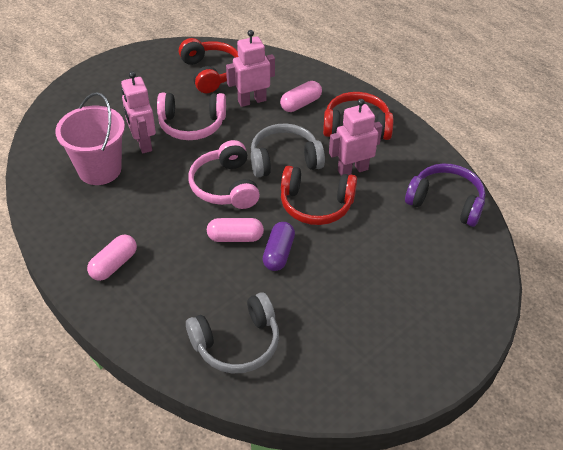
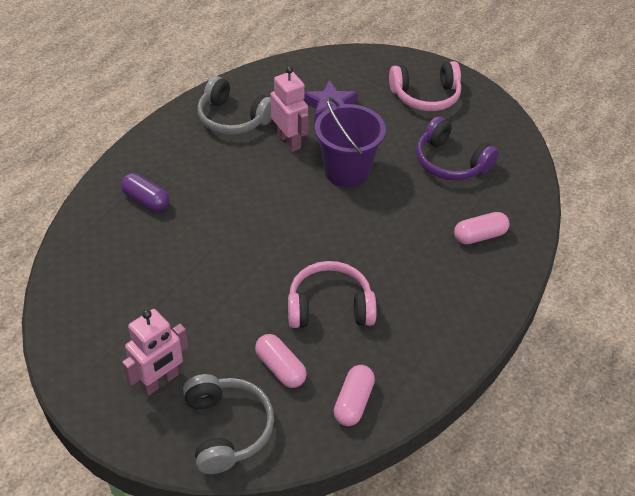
pink bucket: [55,92,125,185] = 1 -> none = 0
pink robot: [121,71,156,153] [226,30,275,107] [329,99,382,175] = 3 -> [122,309,188,396] [270,66,309,152] = 2
purple bucket: none = 0 -> [315,97,386,188] = 1
purple star: none = 0 -> [304,80,358,123] = 1
red headphones: [179,38,239,93] [281,166,357,225] [323,92,393,140] = 3 -> none = 0

